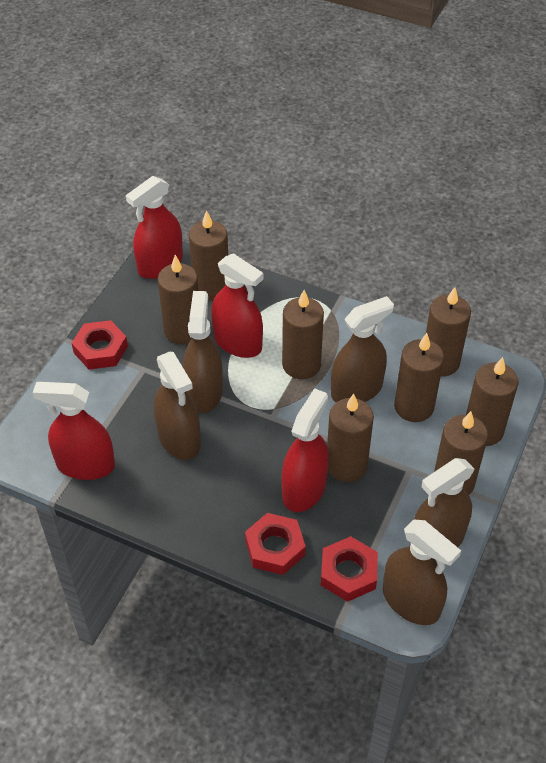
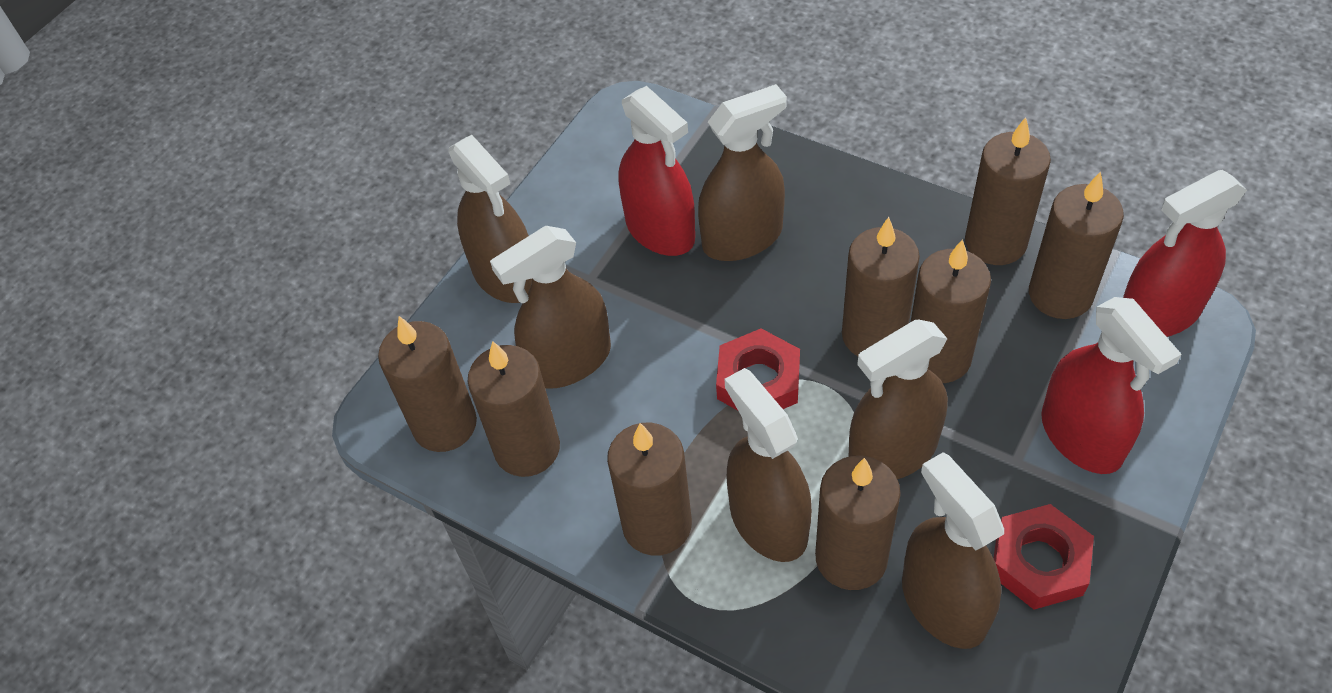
brown spray bottle: [154,352,201,460] [183,291,223,413] [331,296,394,402] [383,519,461,625] [410,458,475,547] = 5 -> [449,135,532,303] [490,226,611,389] [698,84,787,261] [725,368,812,562] [848,320,948,479] [902,452,1004,649] = 6
red nut: [72,320,128,369] [245,513,306,575] [321,536,378,602] = 3 -> [716,328,800,411] [993,504,1094,609] = 2
red spray bottle: [33,382,115,480] [126,176,183,279] [211,253,264,358] [282,388,329,512] = 4 -> [618,86,695,256] [1041,297,1182,474] [1123,170,1247,337] = 3

